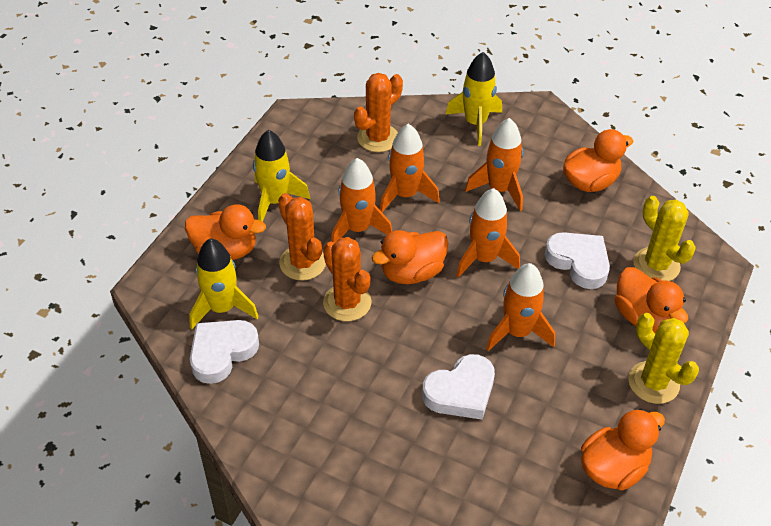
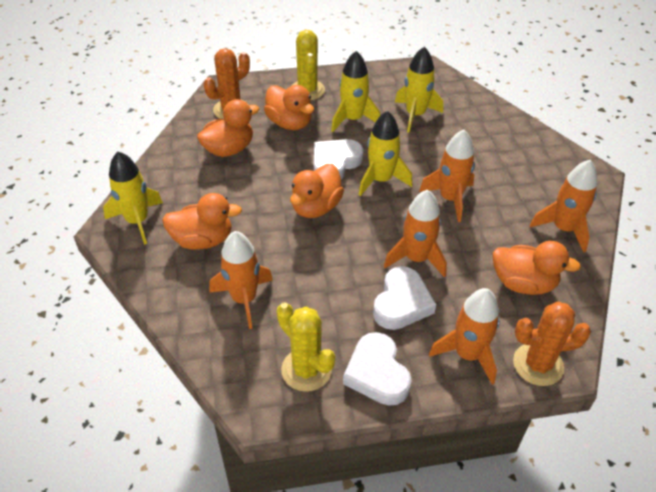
orange cactus: [278,193,326,281] [323,237,372,321] [354,73,403,152] = 3 -> [204,48,250,119] [513,302,591,386] = 2
yellow rocket: [189,238,258,330] [253,130,310,222] [445,52,502,146] = 3 -> [103,151,163,245] [331,51,381,132] [359,110,412,196] [395,47,443,133] = 4

